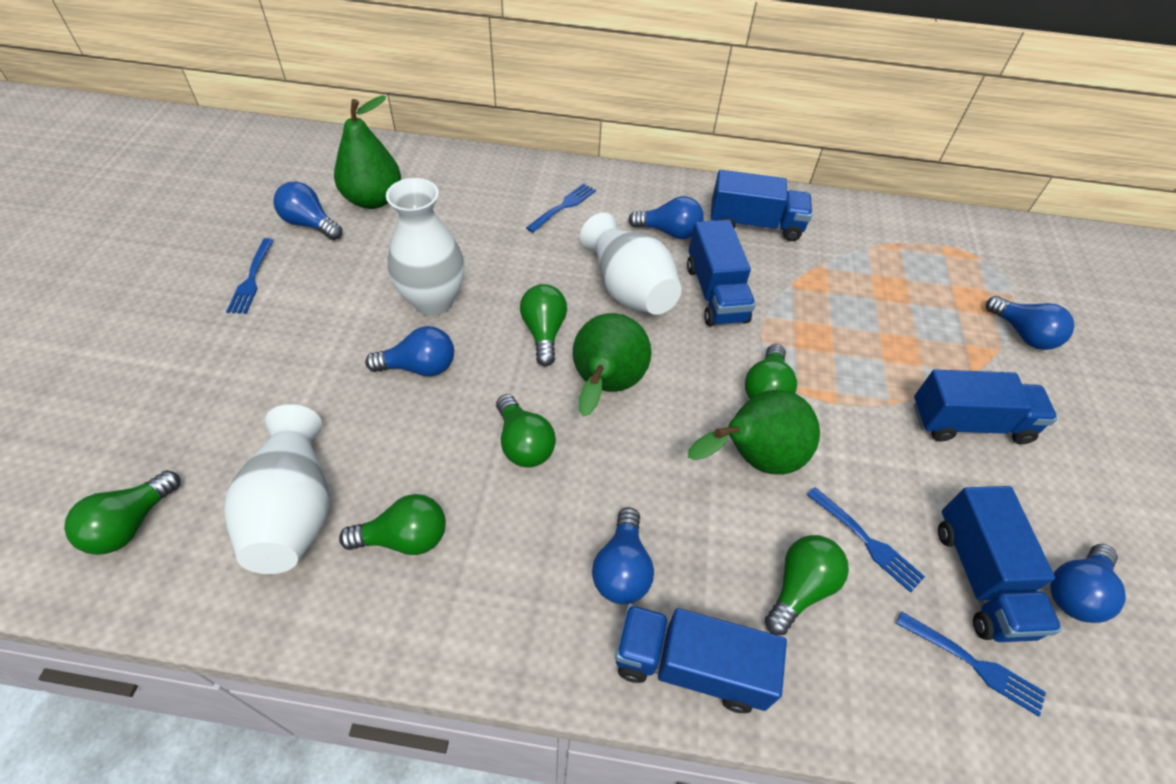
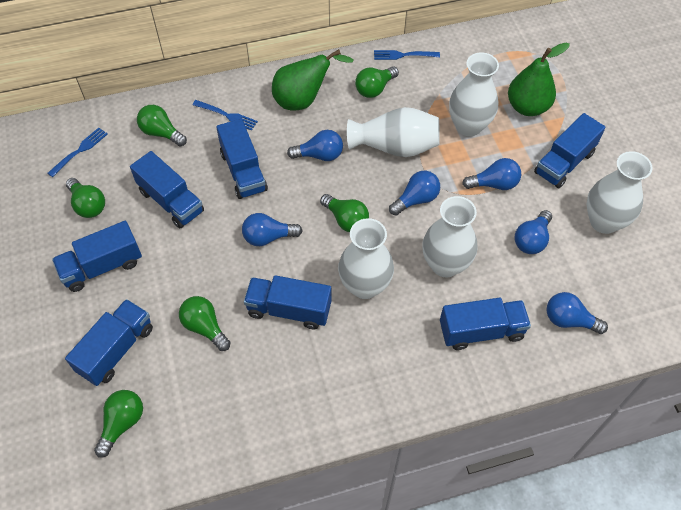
blue fork: [226,238,274,314] [526,183,596,233] [807,487,925,593] [896,611,1046,717] = 4 -> [47,128,108,177] [192,100,258,131] [374,50,440,60] = 3
blue truck: [615,605,787,713] [687,220,756,326] [711,170,812,241] [914,369,1058,444] [938,486,1062,642] = 5 -> [52,221,142,292] [65,299,153,386] [130,151,204,228] [216,119,268,199] [244,275,332,330] [440,298,531,350] [534,113,606,188] = 7
green pear: [334,95,401,209] [573,313,651,417] [688,390,820,475] = 3 -> [272,49,354,110] [508,43,570,116] = 2
white vase: [224,404,329,574] [386,178,465,316] [580,213,682,315] = 3 -> [338,218,394,299] [347,107,440,157] [422,196,477,277] [449,52,499,136] [587,151,653,234] = 5

